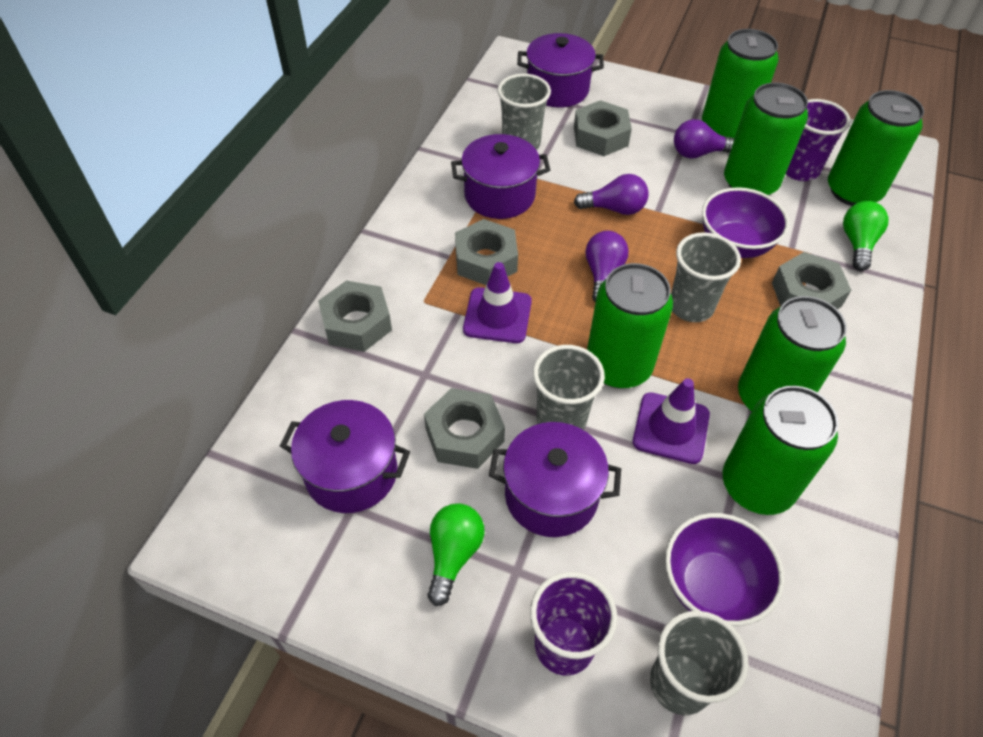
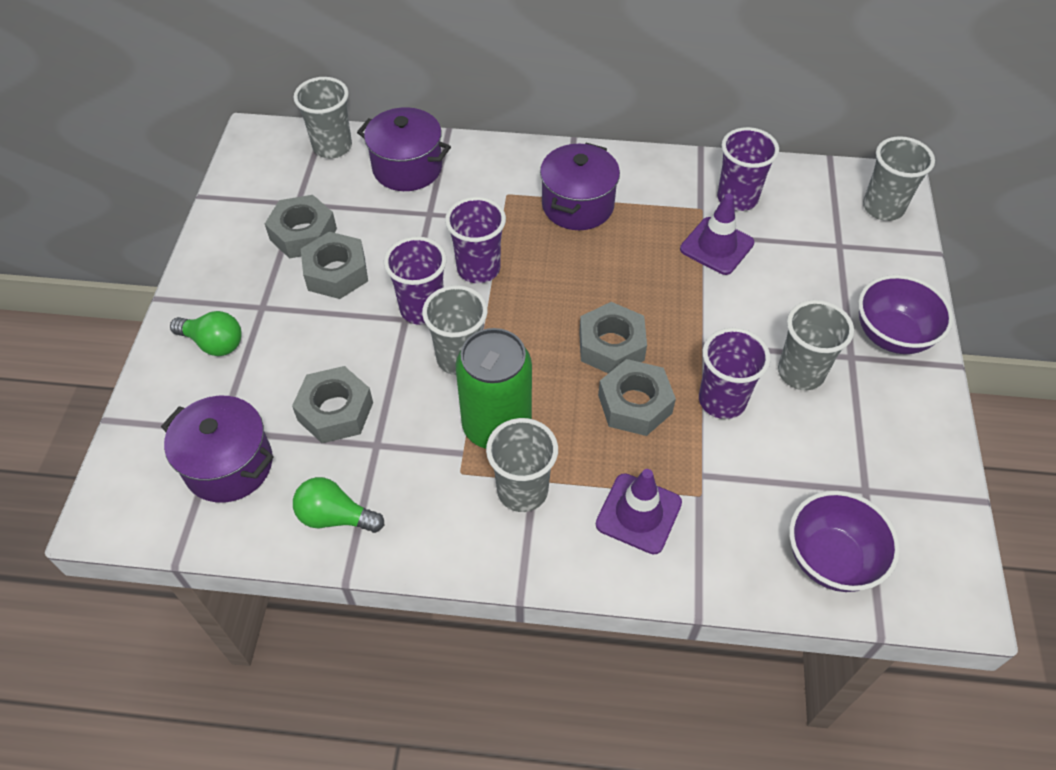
green can: [587,263,673,388] [702,29,779,138] [723,386,839,515] [724,83,808,195] [738,296,847,412] [828,90,924,206] = 6 -> [456,328,532,449] = 1
grey cup: [497,73,551,150] [533,345,605,430] [650,611,749,715] [671,232,741,322] = 4 -> [294,77,352,159] [422,285,488,375] [486,418,558,512] [778,300,854,390] [863,136,935,221] = 5
purple cup: [530,572,618,676] [786,99,851,181] = 2 -> [384,237,447,325] [445,197,506,283] [699,328,771,419] [717,127,779,211] = 4
purple light bulb: [574,174,649,215] [585,231,629,302] [674,119,734,159] = 3 -> none = 0
purple pot: [280,400,410,513] [451,134,550,219] [489,422,621,537] [517,33,604,108] = 4 -> [161,396,274,503] [357,107,451,191] [540,143,620,230] = 3

